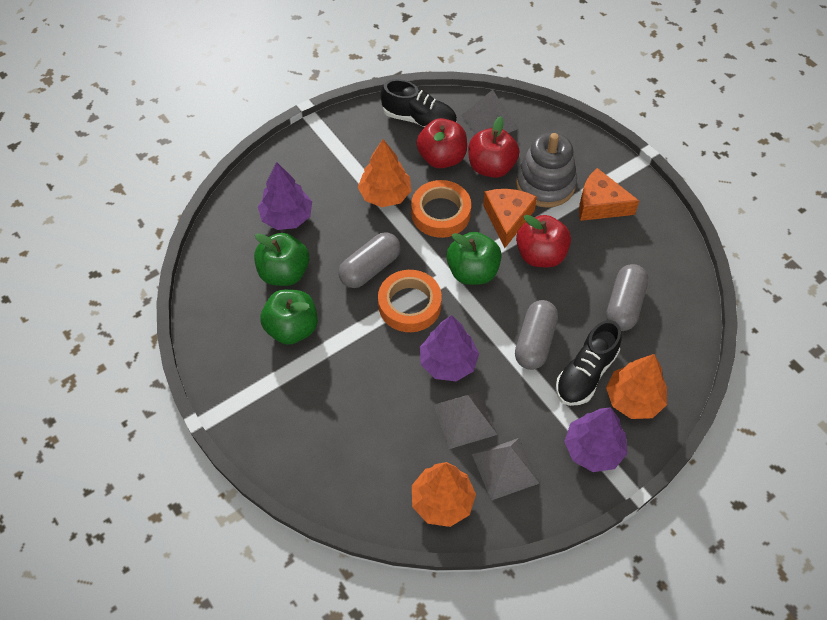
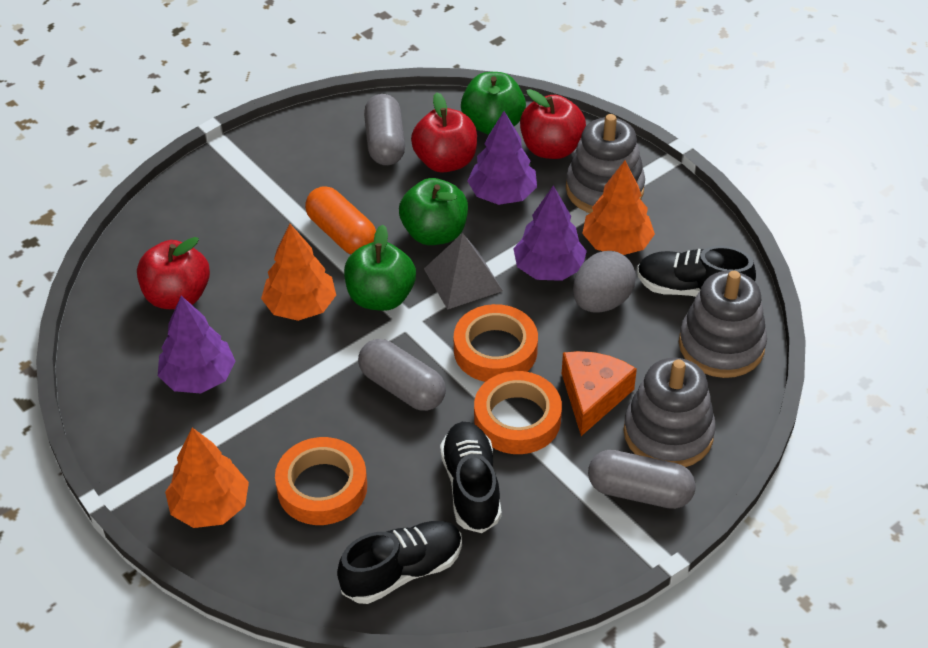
black shoe: [381,79,457,128] [556,320,622,406] = 2 -> [337,521,462,604] [440,422,502,533] [637,246,756,297] = 3
grey egg: none = 0 -> [573,251,636,313] = 1
grey pyramid: [434,391,498,449] [461,90,518,135] [472,438,539,500] = 3 -> [424,233,503,310] = 1
grey stacking toy: [516,132,577,208] = 1 -> [566,114,645,213] [623,358,716,467] [679,271,767,378] = 3
orange capsule: none = 0 -> [305,186,376,254] = 1
orange cheese: [483,189,537,248] [579,168,639,221] = 2 -> [562,351,637,436] = 1
orange tape: [378,270,442,332] [411,180,471,238] = 2 -> [275,437,367,525] [454,304,538,382] [474,371,562,454] = 3

